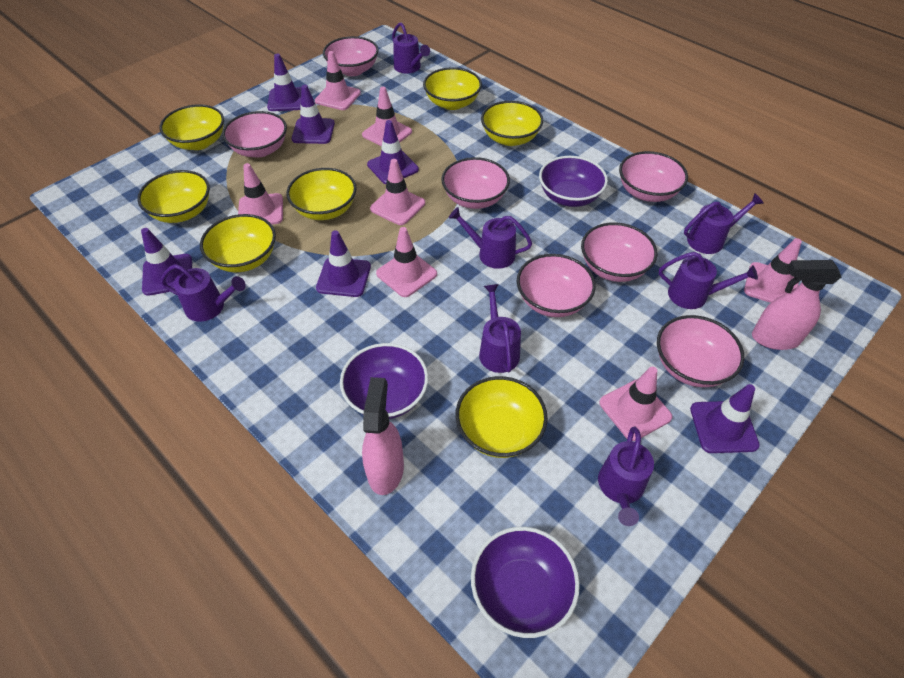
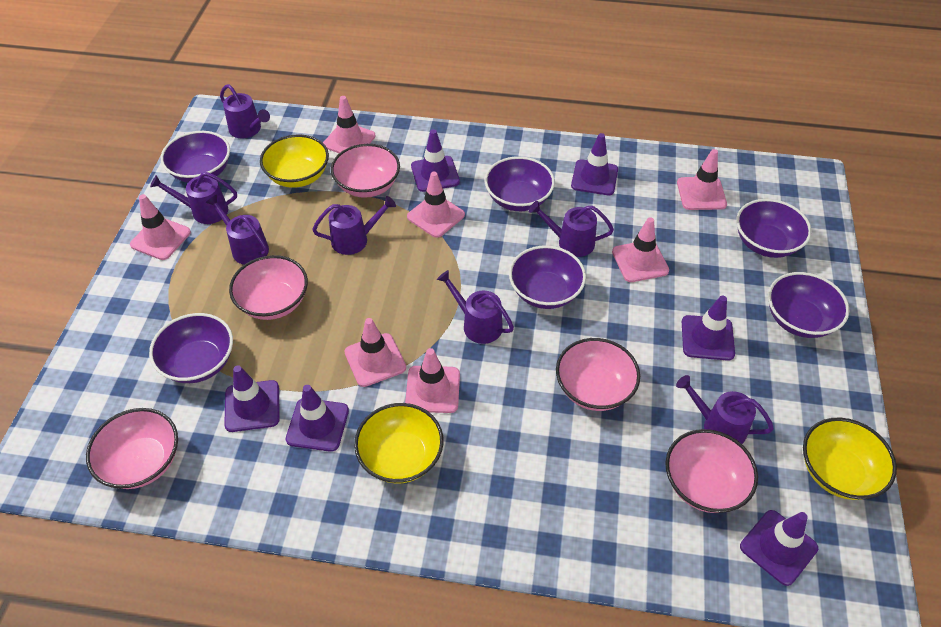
pink bowl: [222,111,287,158] [323,36,378,76] [441,157,510,209] [517,254,596,317] [581,222,657,282] [619,151,688,202] [657,315,745,387] = 7 -> [86,408,178,489] [229,255,308,320] [331,144,400,198] [556,338,640,411] [665,429,758,513] = 5
pink spray bottle: [362,377,404,495] [752,260,841,350] = 2 -> none = 0
purple bowl: [340,343,428,419] [471,527,580,638] [539,156,608,207] = 3 -> [149,313,233,383] [161,131,230,183] [485,156,555,211] [509,245,586,309] [736,199,812,258] [768,272,849,338] = 6
yellow bowl: [137,170,210,223] [159,104,224,150] [200,214,276,272] [287,168,357,220] [423,67,482,110] [456,376,548,458] [481,101,543,146] = 7 -> [260,135,329,188] [354,403,443,484] [803,418,897,500] = 3

